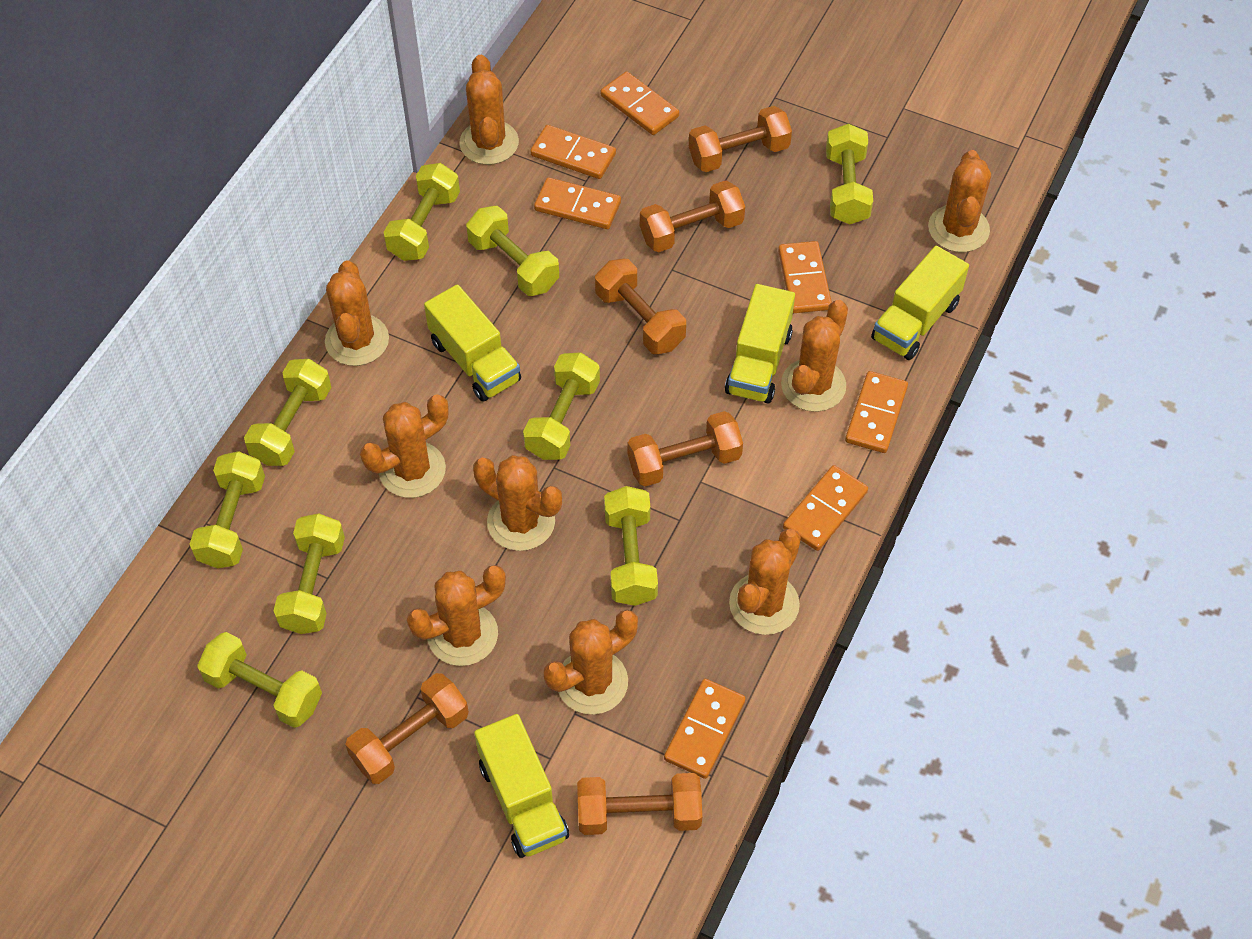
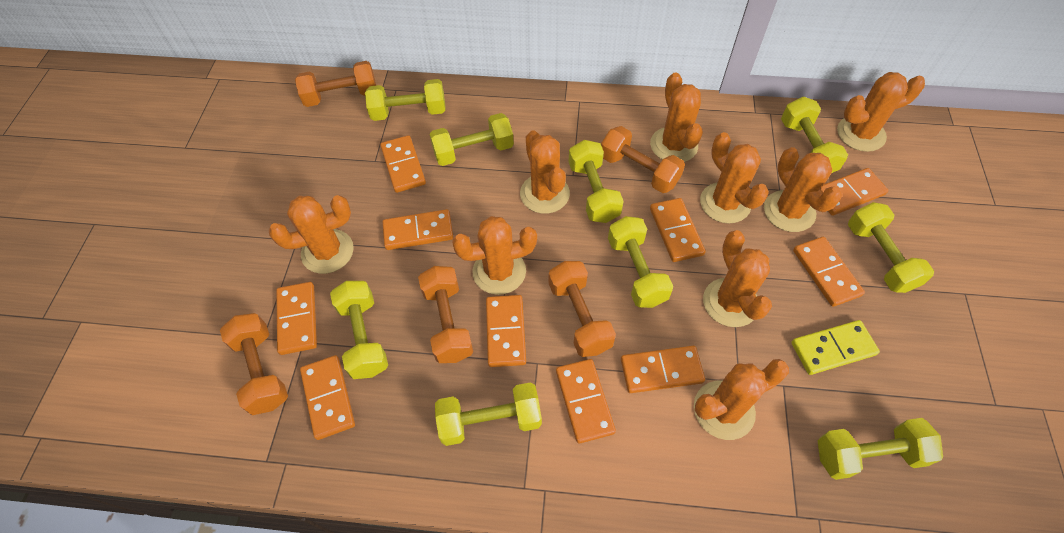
orange domino: [530,125,616,179] [534,177,621,229] [600,71,679,135] [664,679,746,779] [778,241,832,313] [783,465,868,551] [845,371,908,453] = 7 -> [276,282,317,355] [300,355,355,440] [380,135,426,193] [382,209,453,250] [486,295,526,367] [556,359,616,443] [621,346,705,393] [650,198,706,262] [793,237,865,307] [821,168,888,216] = 10
orange dumbbell: [345,673,469,784] [577,773,702,835] [595,259,686,354] [628,411,743,486] [640,180,745,252] [689,106,792,172] = 6 -> [220,313,288,415] [295,61,376,107] [418,266,473,363] [549,261,616,357] [601,126,685,193] = 5
yellow domino: none = 0 -> [791,320,880,375] = 1
yellow truck: [424,284,521,402] [474,714,569,858] [725,284,795,403] [871,246,969,360] = 4 -> none = 0

